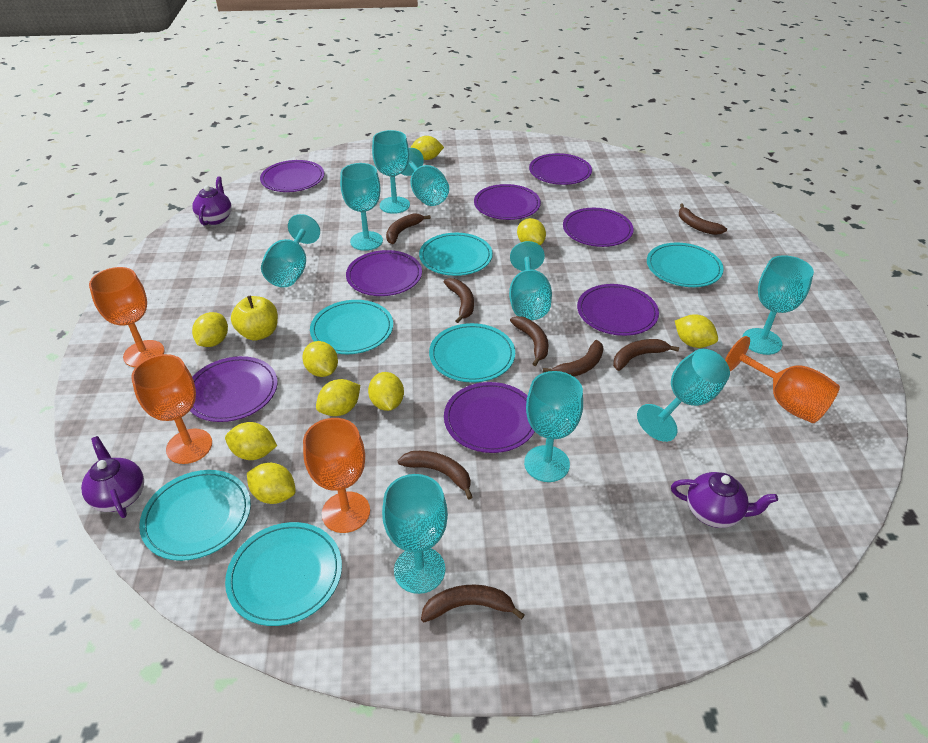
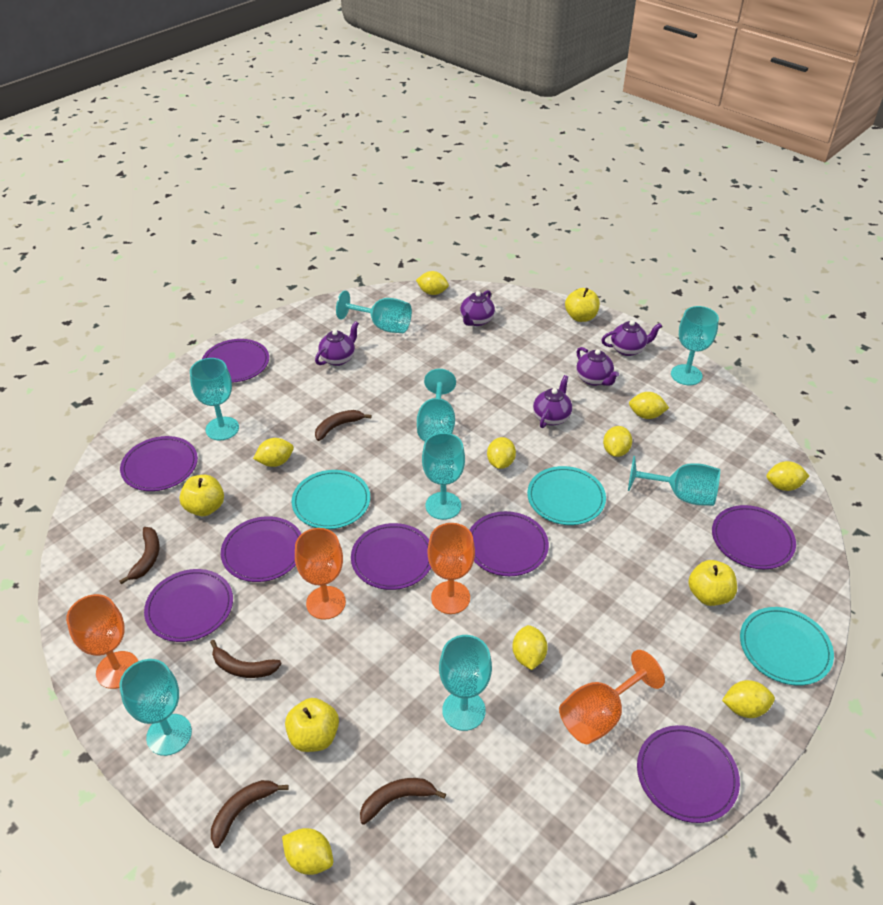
brown banana: [386,213,431,244] [398,451,473,500] [421,584,525,622] [444,278,474,323] [510,316,548,366] [543,340,604,377] [613,339,679,371] [679,203,727,235] = 8 -> [119,527,160,584] [210,640,282,678] [211,780,289,848] [315,410,372,441] [360,778,446,825] = 5
purple teapot: [81,436,144,518] [192,176,232,226] [671,472,778,528] = 3 -> [315,321,359,366] [460,290,495,326] [533,375,572,428] [576,347,619,386] [602,320,662,356] = 5
turquoise goblet: [261,214,320,287] [340,163,383,251] [372,130,410,214] [382,474,448,594] [401,148,449,206] [509,241,552,320] [524,371,583,482] [637,349,730,442] [742,255,814,355] = 9 -> [119,659,192,756] [190,358,239,440] [336,290,412,333] [417,369,456,441] [422,433,465,520] [439,635,492,731] [628,456,720,506] [671,306,719,385] = 8
turquoise plate: [139,470,251,561] [225,522,342,626] [310,300,393,354] [419,233,493,276] [429,323,515,383] [647,243,724,287] = 6 -> [292,470,370,529] [527,466,606,525] [740,607,834,685] = 3
yellow apple: [231,296,278,340] = 1 -> [179,475,224,516] [285,698,339,752] [565,288,600,322] [688,560,737,606] = 4

